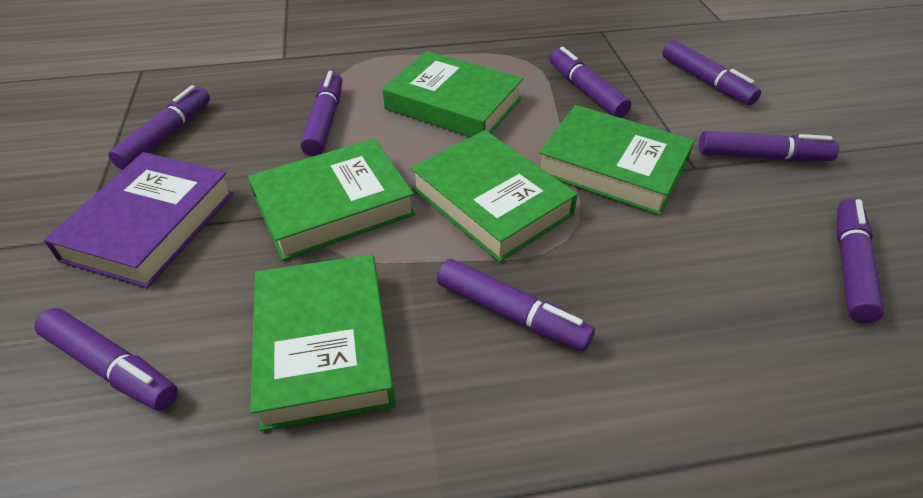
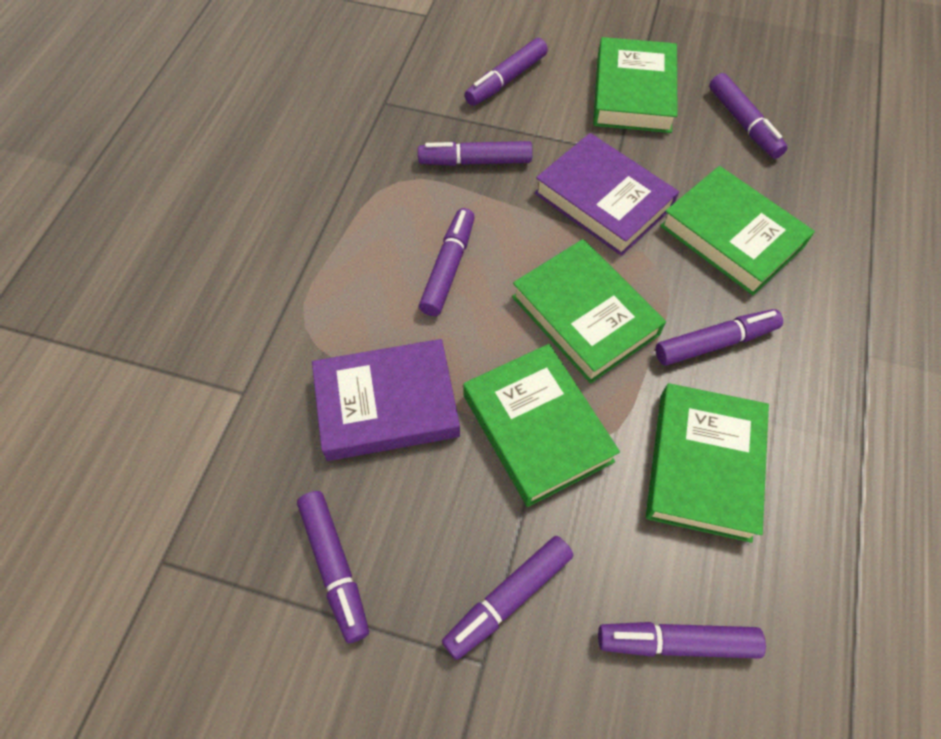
purple book: [44,152,234,288] = 1 -> [312,339,460,461] [534,133,679,256] = 2

